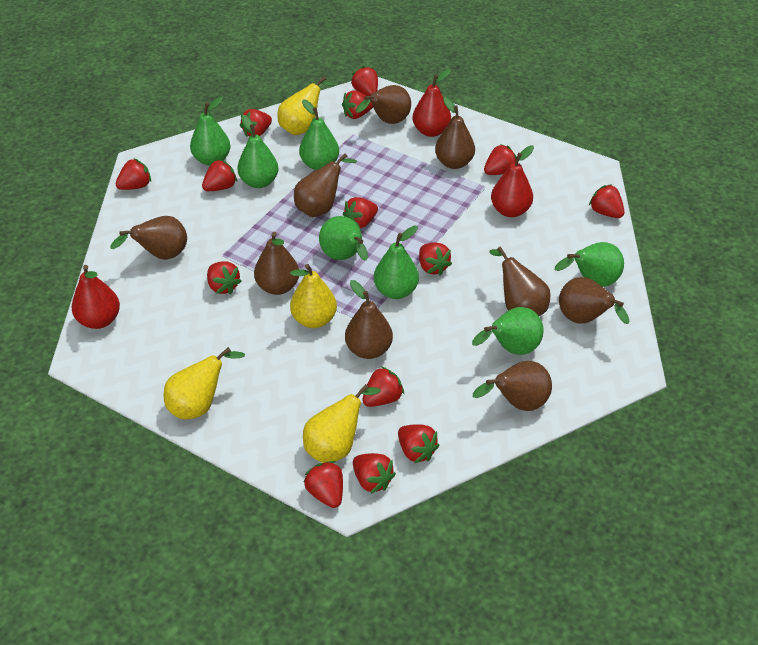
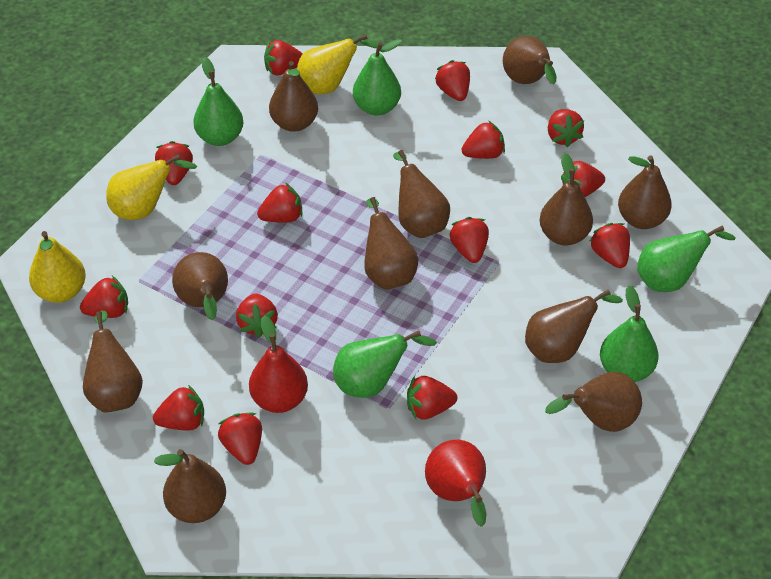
brown pear: [110,216,187,260] [254,232,299,295] [294,153,357,217] [345,280,393,359] [356,85,411,124] [435,97,475,169] [473,361,552,411] [489,247,551,316] [559,277,629,324] = 9 -> [83,311,143,413] [154,449,226,523] [172,252,228,320] [269,61,318,132] [364,197,418,290] [393,150,450,238] [503,36,556,85] [525,289,623,363] [539,153,593,246] [545,372,642,432] [618,155,672,229] = 11
green pear: [190,97,230,166] [237,115,279,188] [299,99,339,170] [319,216,368,261] [374,226,419,299] [472,307,544,355] [555,242,624,287] = 7 -> [193,57,244,146] [333,330,437,398] [353,39,402,115] [600,285,659,382] [637,226,736,292] = 5
red pear: [71,265,120,329] [412,69,451,137] [491,145,534,217] = 3 -> [249,316,308,413] [425,440,486,527] = 2
yellow pear: [164,347,245,419] [277,76,335,135] [290,264,337,328] [303,384,381,463] = 4 -> [29,231,86,303] [106,155,197,220] [297,34,378,94] = 3

